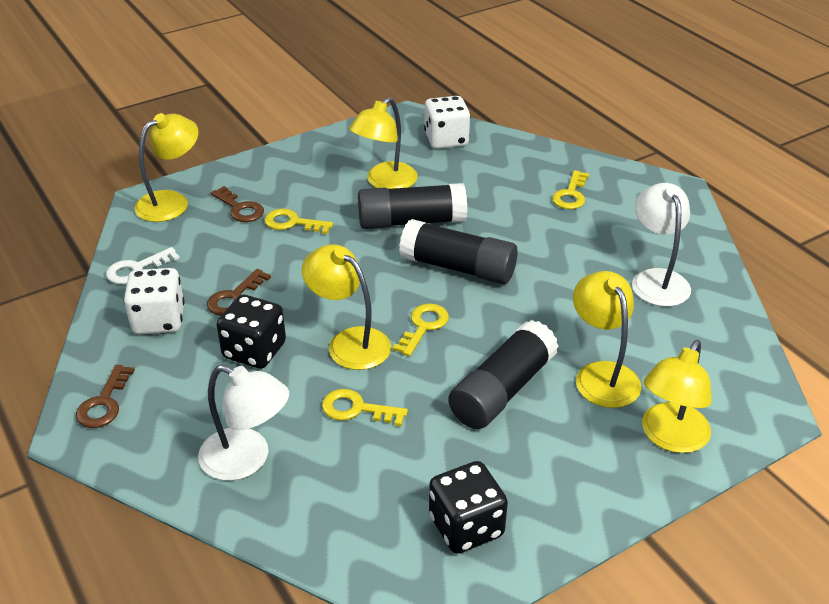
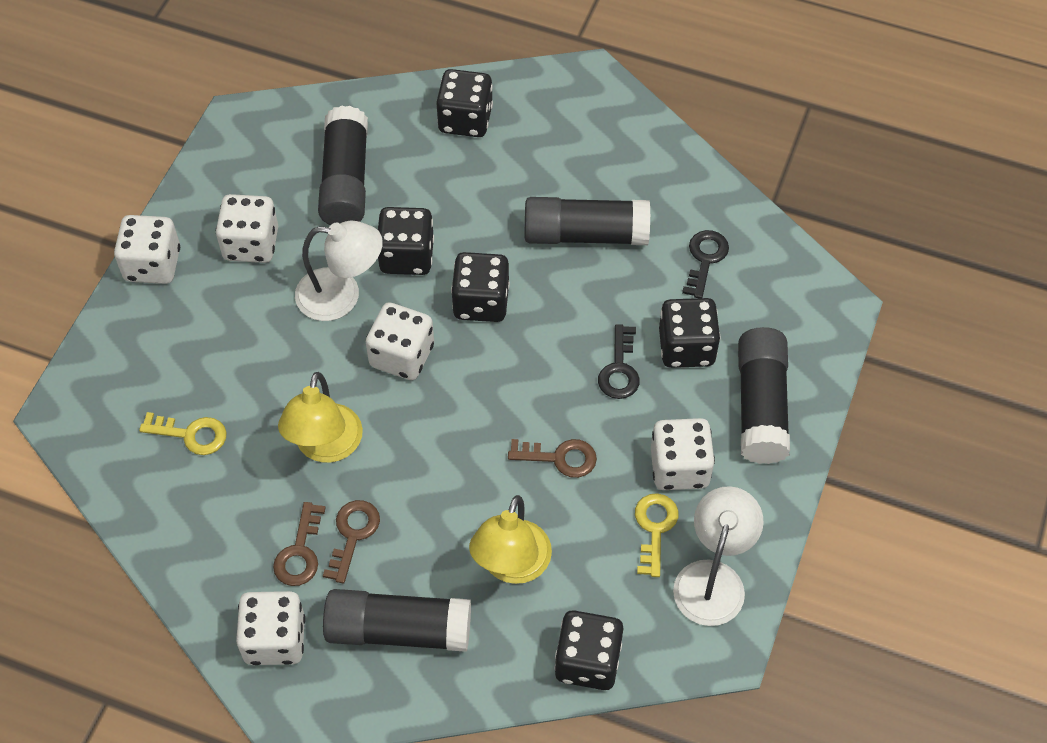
black dice: [217,295,286,369] [429,461,508,554] = 2 -> [378,207,434,275] [436,69,493,137] [451,252,510,322] [555,610,623,690] [659,298,720,368] = 5
black glue stick: [358,183,467,229] [399,219,518,284] [448,320,559,429] = 3 -> [318,105,368,225] [323,589,471,652] [525,197,650,245] [738,327,790,464] = 4
black key: none = 0 -> [598,324,640,399] [682,230,729,298] = 2
white dice: [124,268,184,334] [424,96,470,149] = 2 -> [114,215,180,284] [216,194,278,263] [236,591,305,665] [366,302,434,380] [651,418,715,490] = 5
white key: [106,247,180,284] = 1 -> none = 0
yellow key: [264,209,333,234] [322,389,408,426] [393,303,449,356] [552,170,590,209] = 4 -> [139,412,227,455] [635,493,678,577] = 2
yellow lamp: [134,113,199,222] [302,244,391,370] [349,97,418,189] [573,271,641,408] [642,340,712,453] = 5 -> [278,372,363,463] [469,495,552,584] = 2

